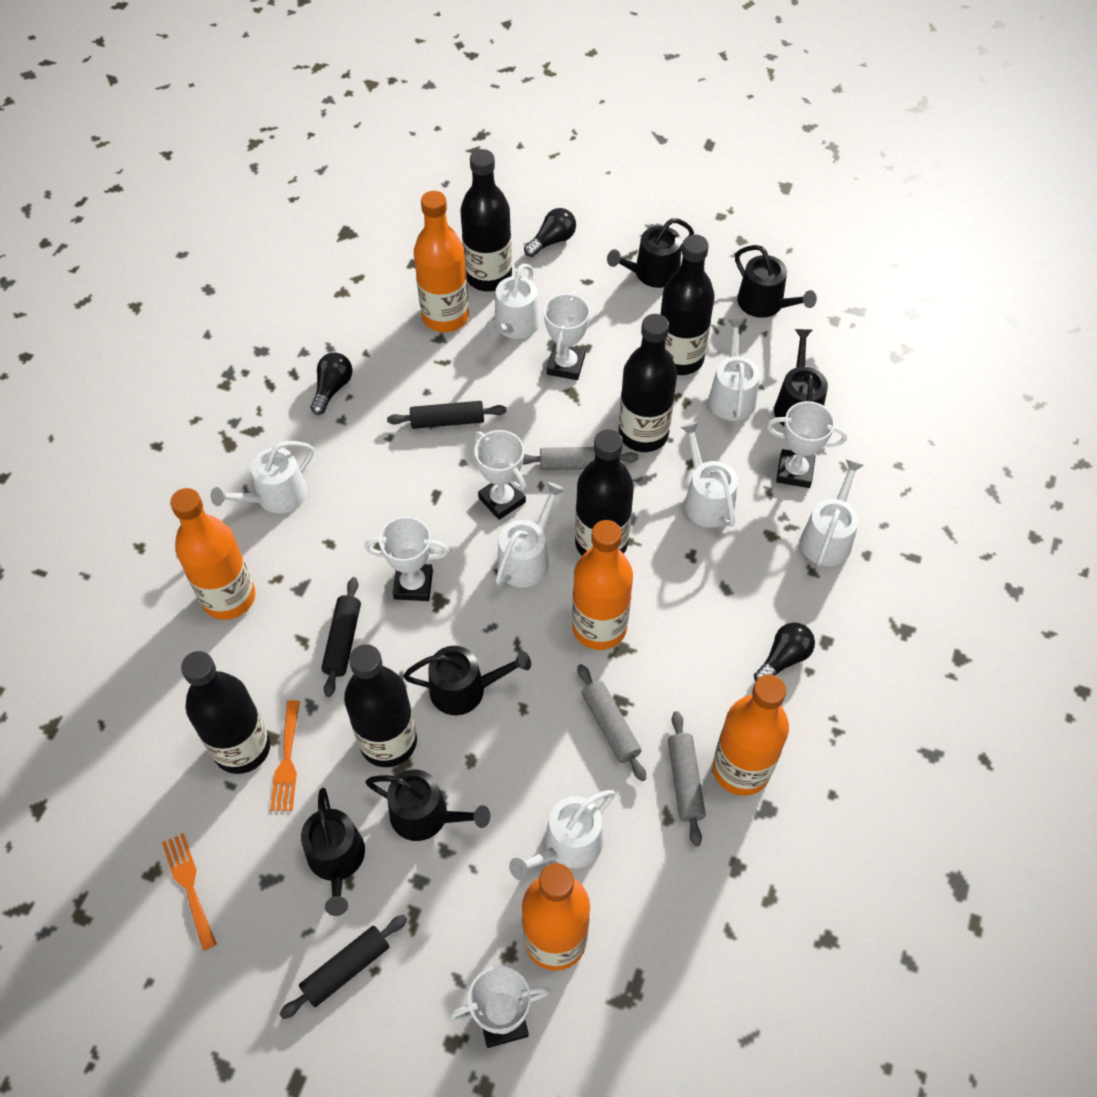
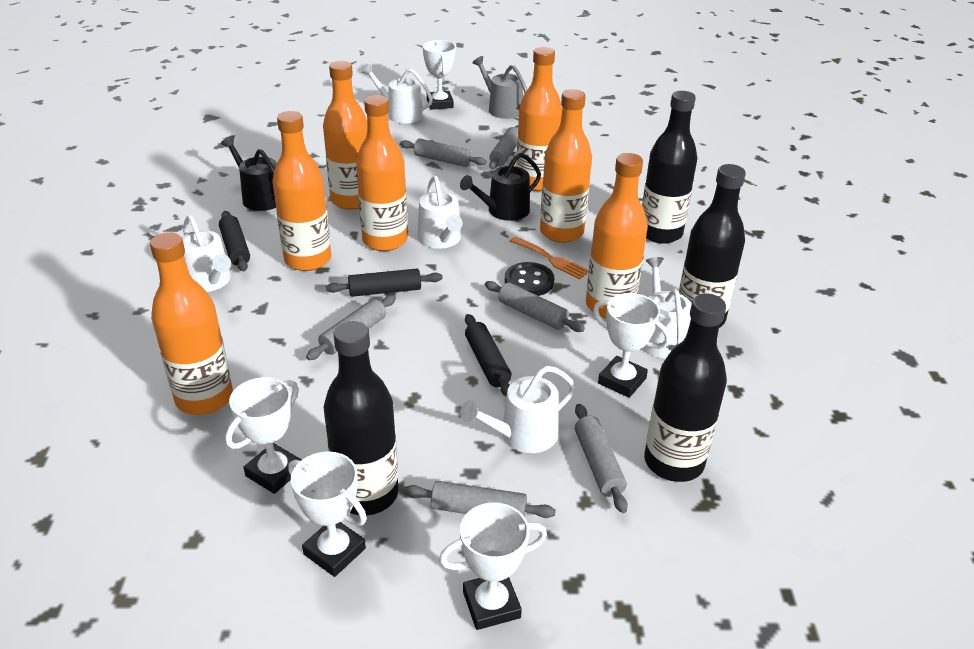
black bottle: [181,651,270,774] [344,644,417,767] [460,149,512,292] [575,429,634,556] [619,314,677,452] [660,235,714,375] = 6 -> [323,321,399,516] [642,91,697,244] [644,294,727,482] [679,164,746,328] = 4
black button: none = 0 -> [505,262,554,296] = 1
black light bulb: [311,352,353,415] [524,208,576,257] [754,622,815,682] = 3 -> none = 0
black watering can: [301,788,365,916] [365,769,490,841] [403,646,531,715] [607,218,694,288] [735,245,817,318] [774,329,828,426] = 6 -> [221,136,277,211] [460,153,541,221] = 2
grey rolling pin: [523,447,638,470] [577,664,646,781] [668,711,706,847] = 3 -> [306,295,396,360] [400,139,487,167] [404,481,556,518] [485,281,585,332] [489,125,518,169] [575,404,628,513] = 6
grey watering can: none = 0 -> [472,56,527,119] = 1
orange bottle: [170,488,255,620] [414,191,469,332] [522,863,590,971] [572,520,633,650] [713,675,789,796] = 5 -> [150,232,233,415] [272,111,331,271] [323,61,367,210] [356,95,408,251] [516,47,562,191] [540,89,592,243] [586,153,648,318] = 7
orange fork: [162,833,217,951] [270,700,300,811] = 2 -> [510,237,589,279] = 1
white watering can: [211,441,314,514] [485,264,540,339] [496,482,565,588] [509,790,615,880] [681,422,738,528] [709,319,760,421] [800,459,864,566] = 7 -> [182,215,231,292] [362,64,433,124] [418,176,463,249] [460,366,576,453] [641,257,692,358] = 5

